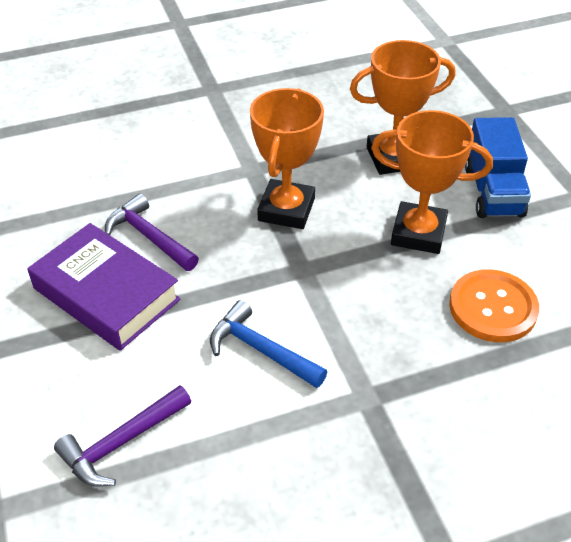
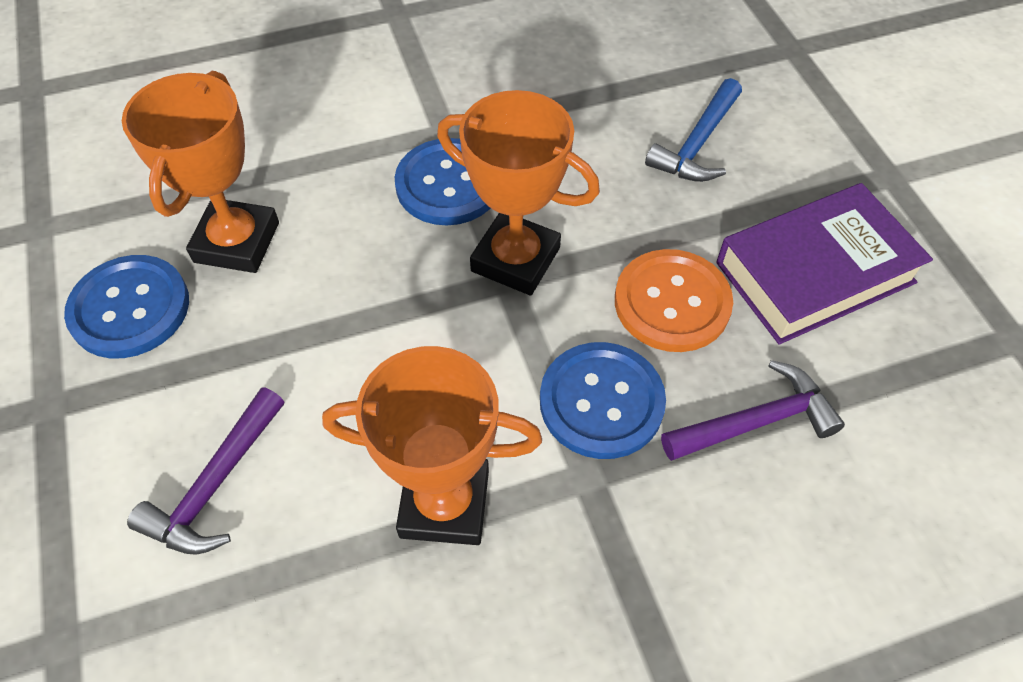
blue button: none = 0 -> [64,255,189,358] [395,138,490,225] [540,342,666,459] = 3
blue truck: [465,117,531,218] = 1 -> none = 0

